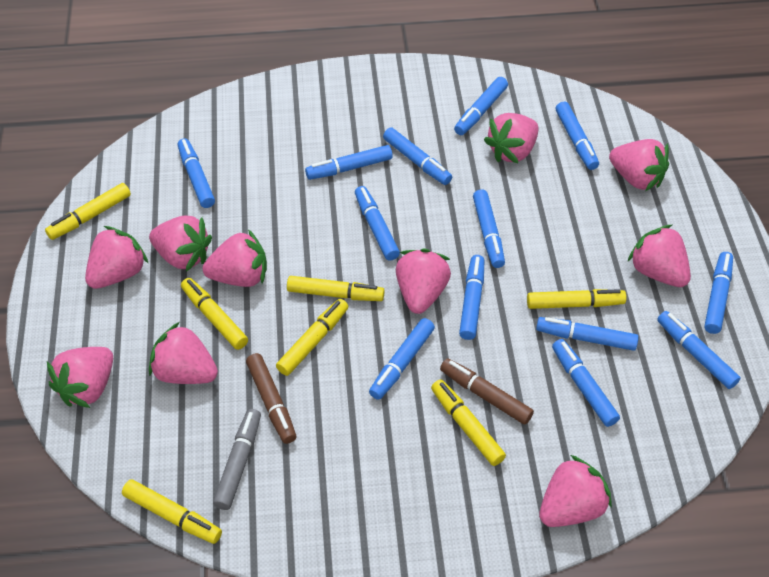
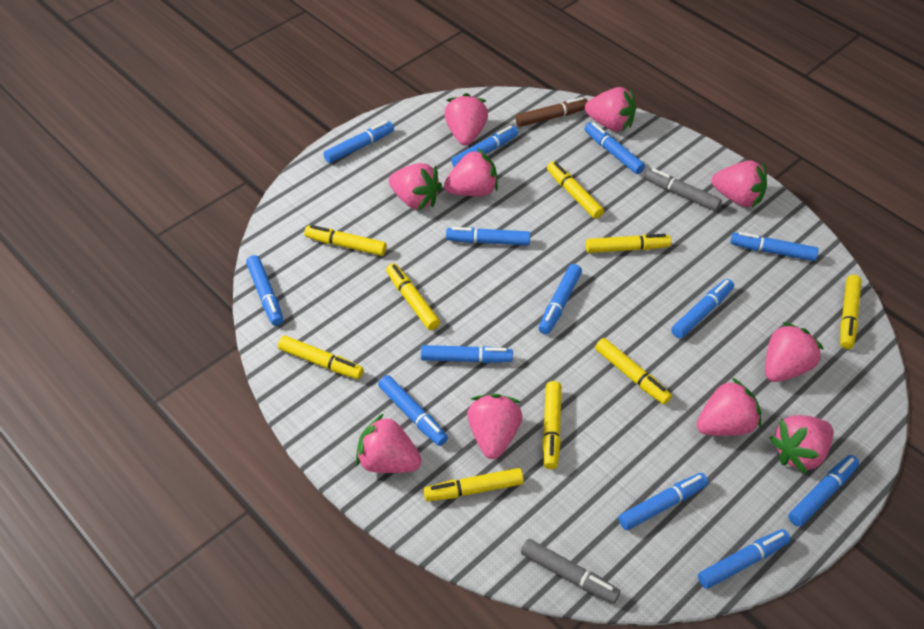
brown marker: [246,353,296,444] [440,358,534,425] = 2 -> [516,97,588,127] = 1
grey marker: [213,409,261,510] = 1 -> [521,539,620,604] [644,168,722,211] = 2
yellow marker: [45,183,131,240] [122,479,222,544] [181,278,248,350] [276,299,348,376] [287,276,385,301] [431,379,506,466] [527,289,626,309] = 7 -> [278,335,364,379] [304,225,387,256] [386,263,440,330] [423,468,524,501] [543,381,562,469] [547,161,604,219] [586,234,671,253] [595,338,672,405] [840,275,862,349] = 9

